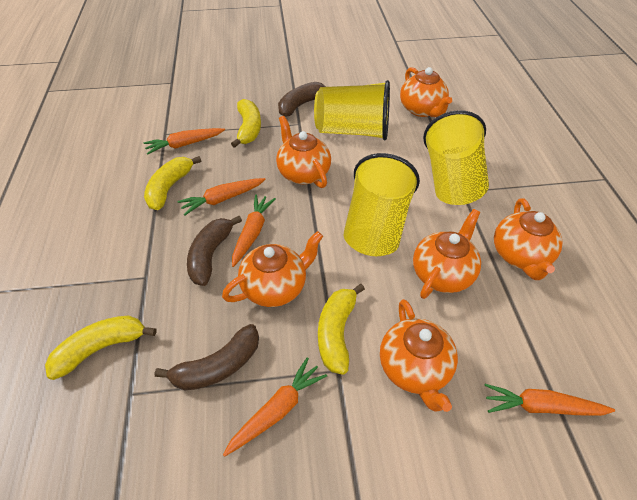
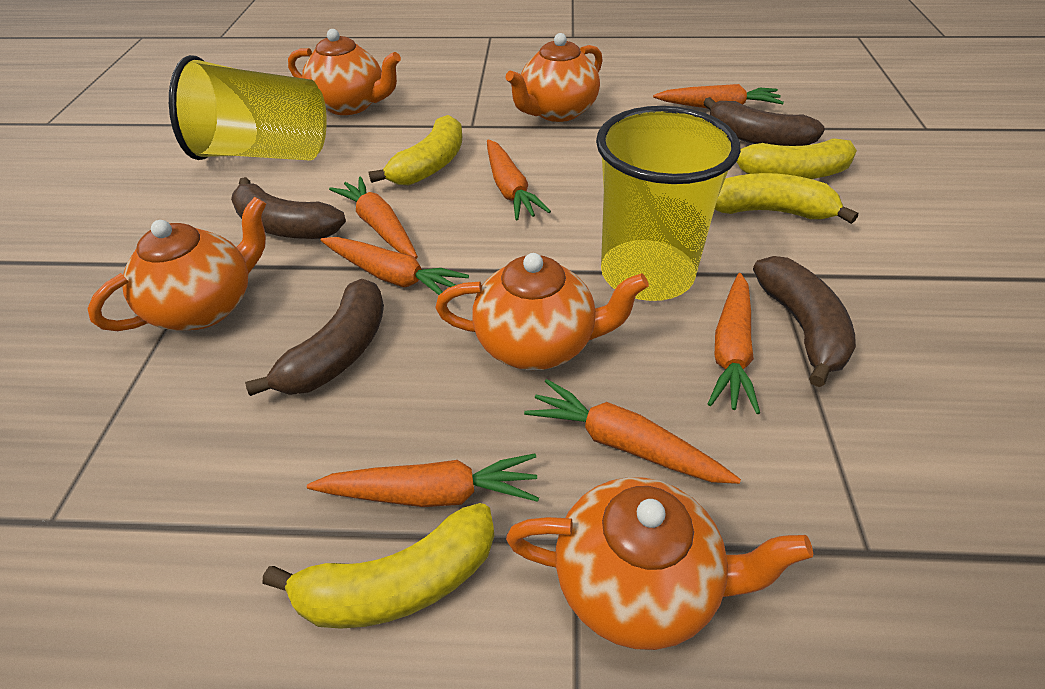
brown banana: [154,324,259,391] [187,216,242,286] [278,82,334,117] = 3 -> [231,177,346,239] [245,279,384,396] [703,97,825,146] [753,256,856,387] = 4
orange carrot: [144,128,225,155] [178,178,266,215] [223,357,327,457] [232,195,276,267] [484,384,615,416] = 5 -> [307,453,539,507] [321,237,469,295] [329,176,418,259] [487,139,551,221] [524,379,741,484] [653,84,784,108] [708,273,760,414] = 7
orange teapot: [222,231,323,307] [276,116,331,188] [380,299,458,412] [400,67,452,117] [413,209,481,299] [494,198,563,280] = 6 -> [87,197,266,331] [288,29,401,115] [435,253,649,370] [505,33,603,122] [506,477,813,650] = 5
yellow cup: [314,80,390,140] [344,153,420,256] [423,110,489,205] = 3 -> [169,55,327,161] [596,106,741,301] = 2

